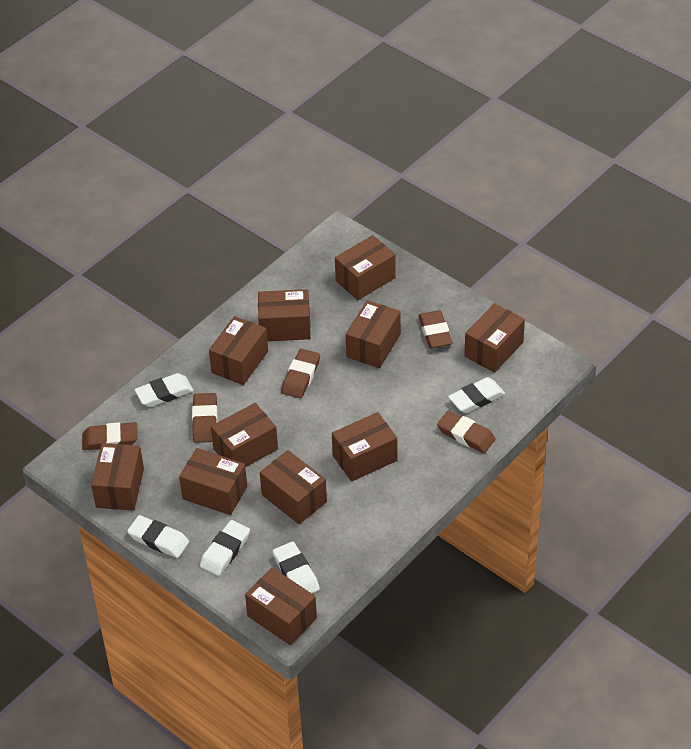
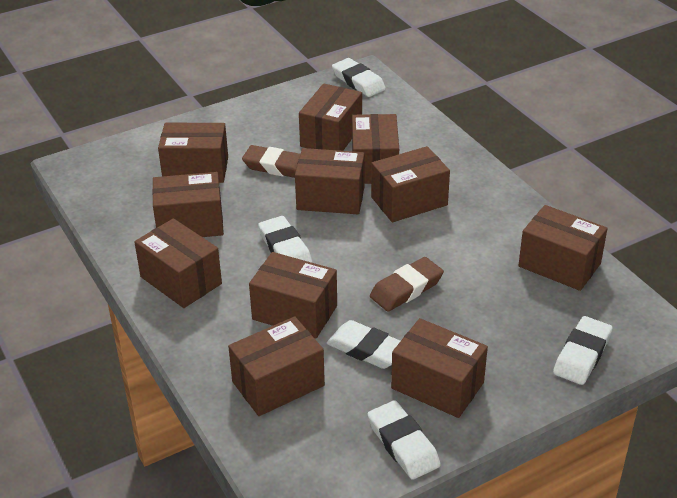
brown eraser: [82,422,138,450] [192,393,218,443] [281,349,320,398] [419,310,453,348] [437,410,496,453] = 5 -> [242,145,300,178] [370,257,444,311] = 2

